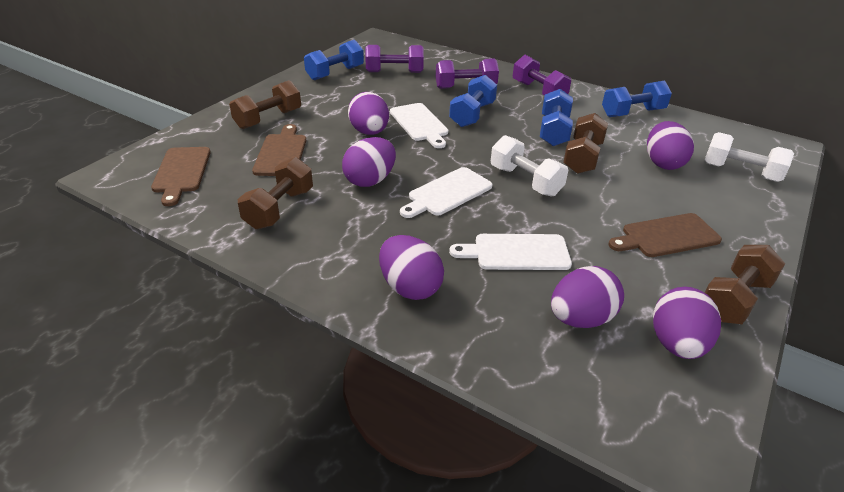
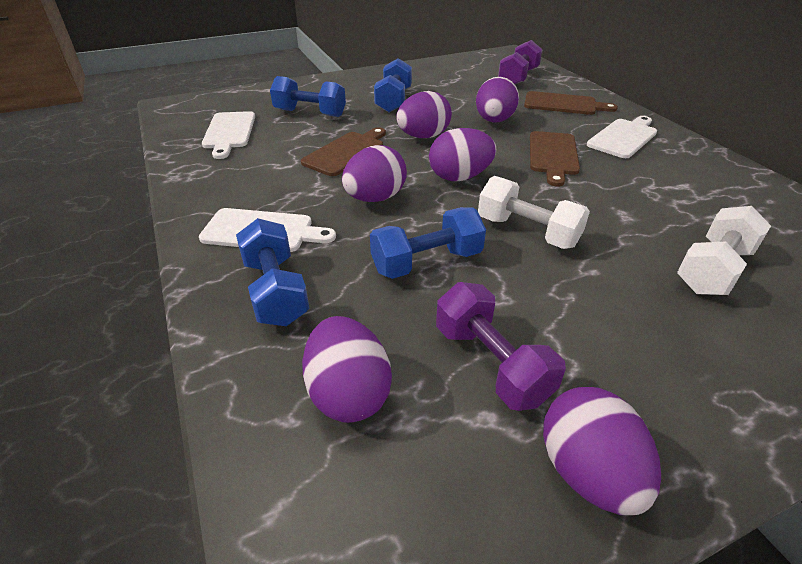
brown dumbbell: [229,80,301,129] [238,157,313,229] [563,113,608,174] [705,245,786,324] = 4 -> none = 0
purple dumbbell: [365,45,424,73] [436,58,499,89] [513,55,571,96] = 3 -> [436,282,566,411] [498,40,543,84] = 2

